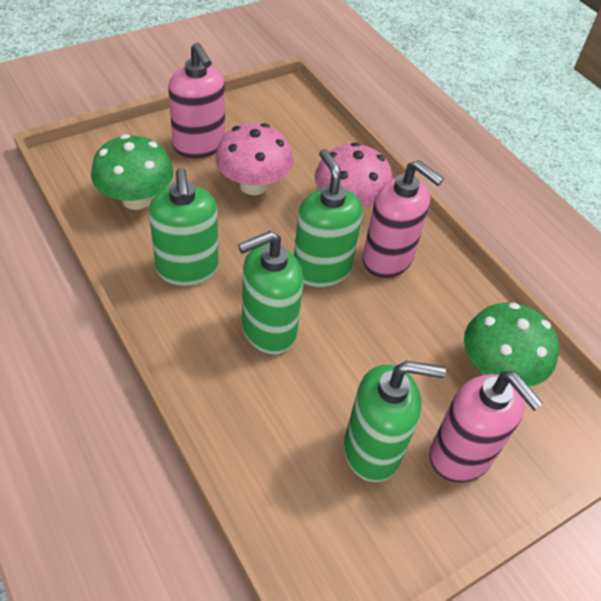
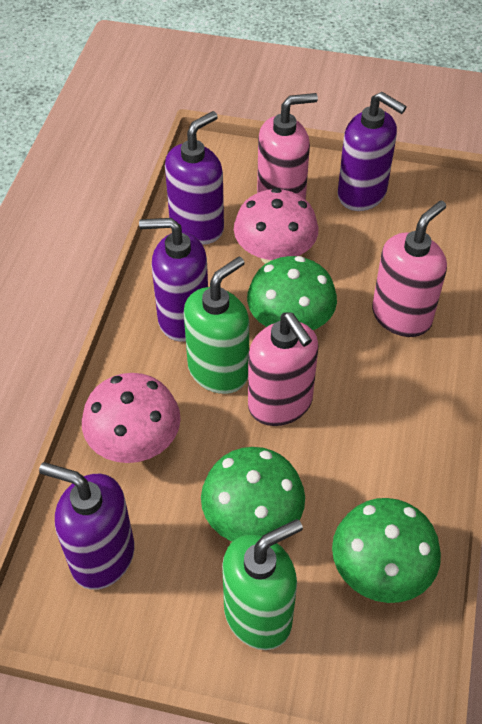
green mushroom: [91,134,174,210] [464,302,559,386] = 2 -> [201,447,305,542] [247,256,337,330] [332,498,441,603] = 3
green soap dispenser: [149,168,218,286] [238,231,303,354] [294,149,363,287] [344,361,446,482] = 4 -> [184,257,249,394] [222,519,303,650] = 2
purple soap dispenser: none = 0 -> [39,462,135,590] [139,218,208,342] [165,111,224,245] [337,92,406,211] = 4

